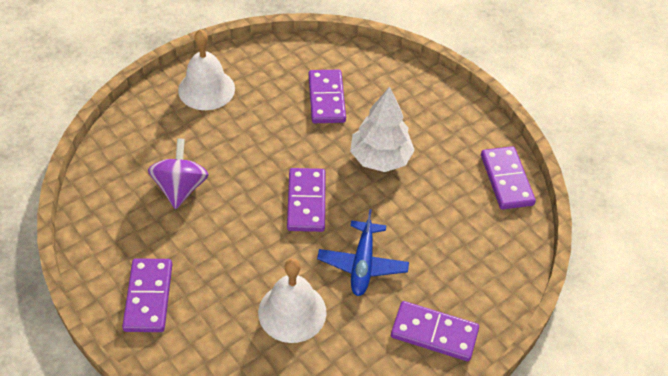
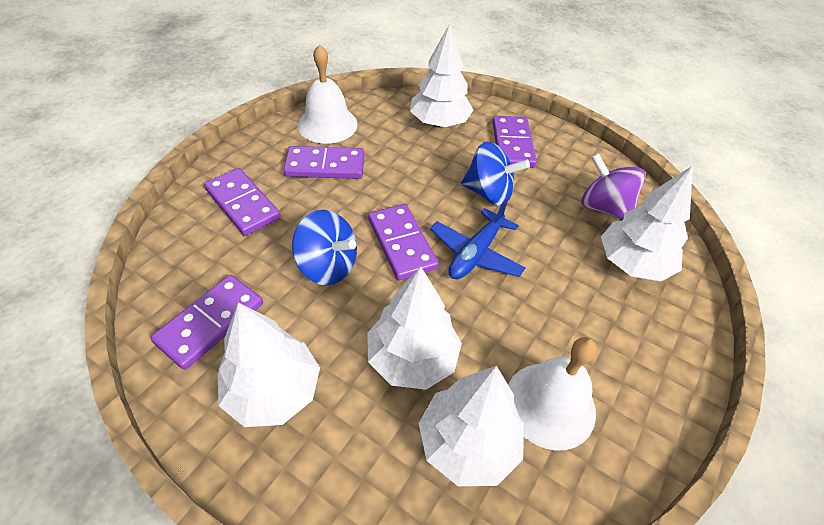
blue spinning top: none = 0 -> [292,210,357,285] [461,142,530,206] = 2
white tree: [350,86,415,172] = 1 -> [218,302,320,427] [367,266,462,390] [410,24,474,127] [419,366,524,486] [601,165,693,281] = 5

